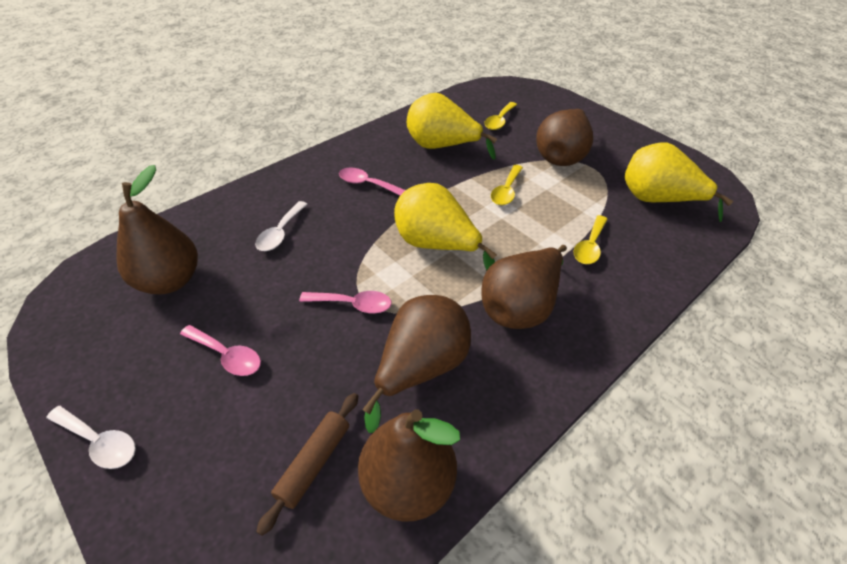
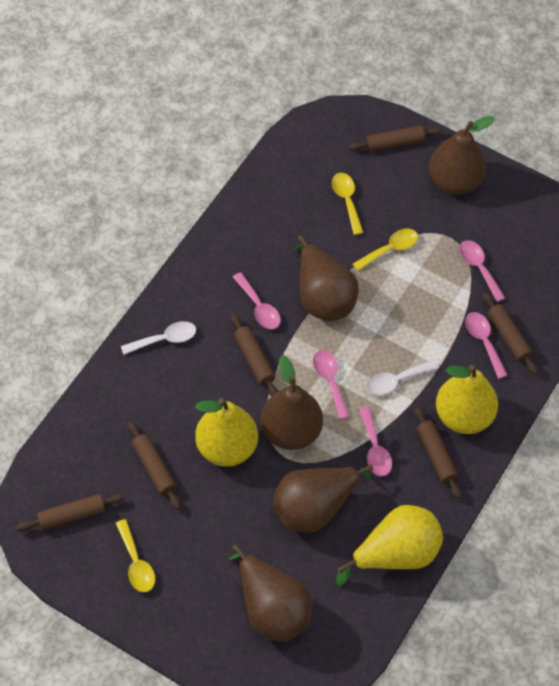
brown rolling pin: [256,393,358,536] = 1 -> [17,493,125,531] [128,421,181,510] [231,314,278,396] [349,126,442,152] [414,406,461,499] [483,292,538,375] = 6
pink spoon: [180,325,261,376] [299,291,392,314] [339,168,406,196] = 3 -> [233,272,281,330] [313,350,350,420] [359,407,392,476] [459,240,505,302] [465,312,508,379] = 5

